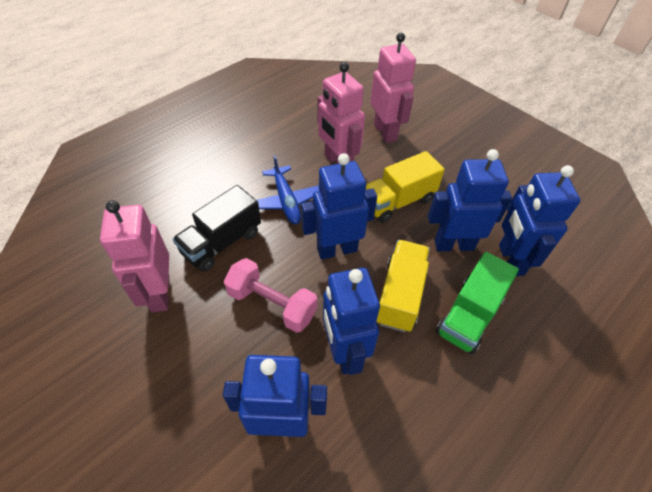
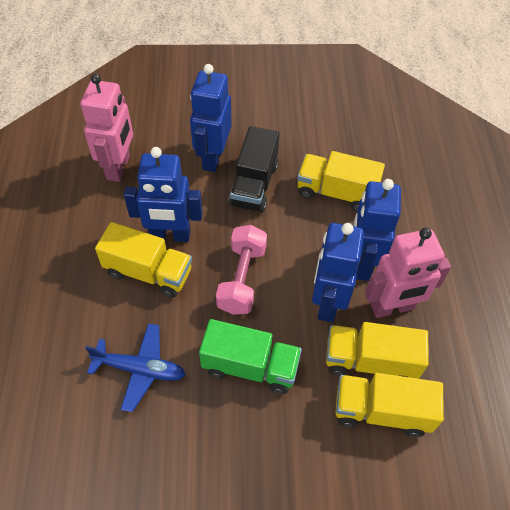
blue robot: [223,355,327,437] [301,153,377,260] [323,268,380,375] [428,149,512,251] [499,165,580,276] = 5 -> [124,147,203,242] [190,64,231,172] [312,223,364,322] [353,179,401,281] = 4
pink robot: [100,200,169,312] [317,62,365,164] [370,33,416,143] = 3 -> [80,73,133,182] [365,228,451,318] = 2
yellow truck: [366,151,445,223] [376,240,430,332] = 2 -> [95,222,192,298] [297,151,385,211] [326,322,429,379] [335,373,444,437] = 4

